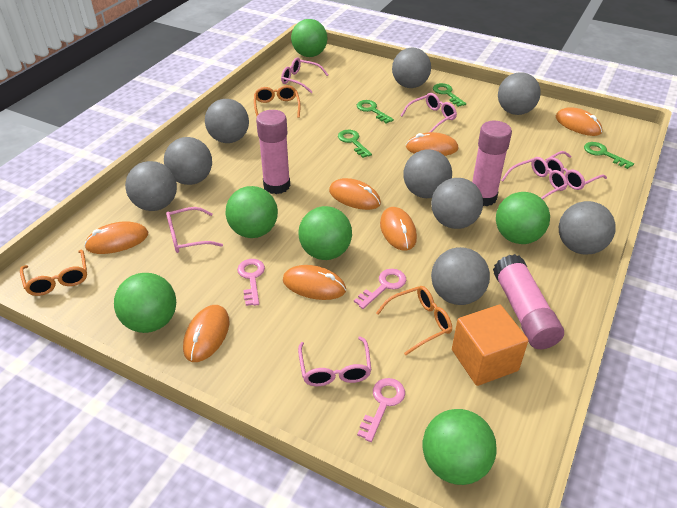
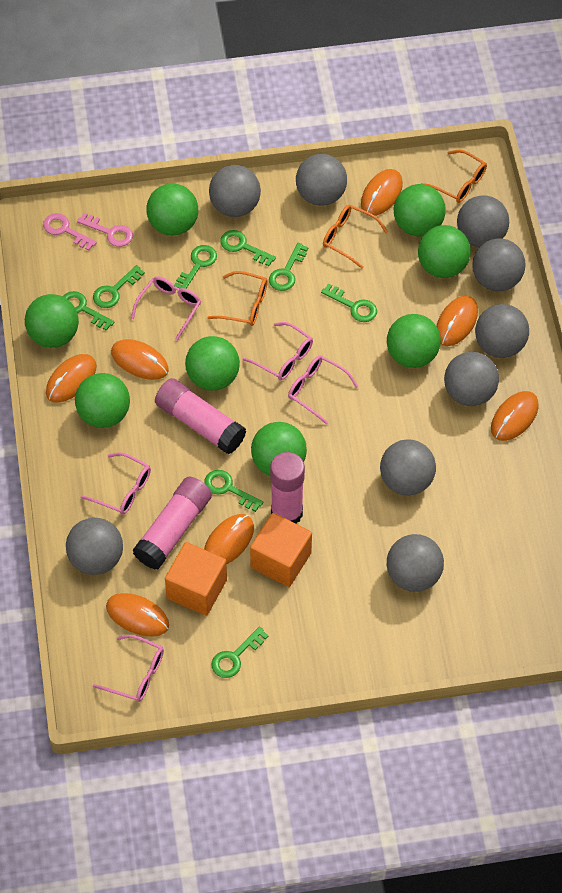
green ball: [114,273,176,333] [225,186,278,238] [291,19,327,57] [298,206,352,260] [423,409,497,485] [496,192,550,244] = 6 -> [25,294,79,348] [75,373,130,428] [146,183,198,236] [185,336,240,391] [251,422,307,476] [387,314,441,368] [394,184,446,236] [418,225,471,278] = 8
green key: [338,130,372,158] [357,100,394,123] [433,83,466,107] [584,142,634,169] = 4 -> [63,291,114,331] [93,265,145,308] [174,245,217,289] [204,470,263,512] [212,626,268,678] [220,230,276,266] [269,243,308,291] [321,284,377,322] = 8
orange cube: [452,305,529,386] = 1 -> [165,542,227,616] [250,513,312,587] = 2
pink glasses: [166,207,223,253] [281,58,328,93] [298,336,371,386] [401,93,457,132] [501,157,568,199] [546,151,607,190] = 6 -> [81,452,151,515] [93,635,164,702] [131,276,201,341] [243,322,313,380] [288,355,358,425] = 5
pink key: [237,259,265,306] [354,269,406,309] [357,378,405,442] = 3 -> [43,213,97,251] [77,213,133,247] = 2

